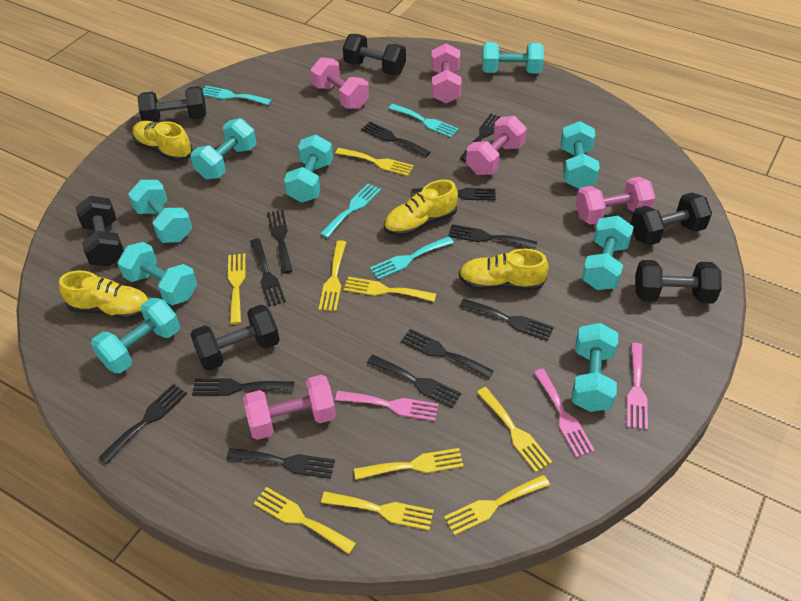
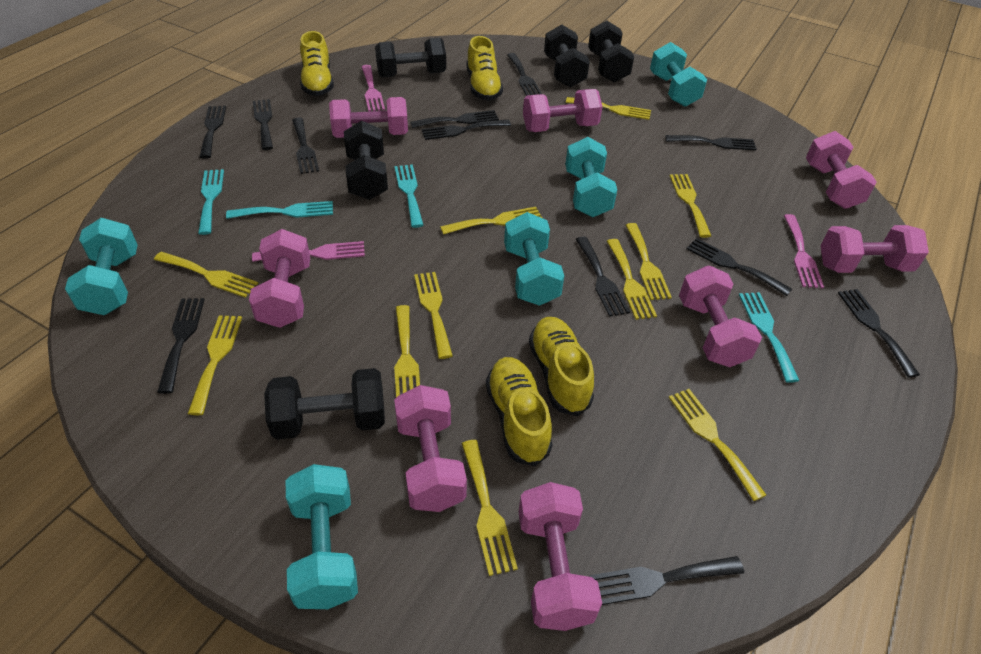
black dumbbell: [76,196,124,267] [137,86,207,122] [190,304,280,371] [343,34,406,75] [630,193,712,246] [635,260,722,304] = 6 -> [264,368,385,440] [344,121,388,200] [375,38,446,78] [544,24,590,88] [588,21,634,83] = 5
pink dumbbell: [243,375,336,440] [310,57,369,109] [432,43,462,104] [466,116,527,175] [576,177,655,225] = 5 -> [249,229,310,328] [329,97,408,138] [394,385,467,512] [519,482,602,631] [523,89,602,132] [679,266,762,367] [806,131,877,209] [820,225,929,273] = 8
turquoise dumbbell: [91,298,180,373] [118,242,197,305] [128,180,192,243] [191,118,256,179] [284,135,333,203] [482,42,544,73] [561,121,600,189] [572,323,618,412] [582,215,634,290] = 9 -> [65,218,138,315] [286,464,358,609] [504,212,564,306] [565,137,617,217] [650,42,707,107] = 5
yellow fork: [228,254,246,324] [254,487,356,554] [319,240,346,311] [321,491,434,530] [335,148,414,176] [343,277,436,302] [354,448,464,480] [444,475,550,535] [477,387,552,472] = 9 -> [154,252,258,298] [188,315,242,415] [394,305,420,397] [414,272,453,359] [440,207,542,235] [461,440,518,576] [566,97,651,120] [607,239,657,320] [625,223,672,300] [668,389,766,501] [670,174,711,238] = 11

